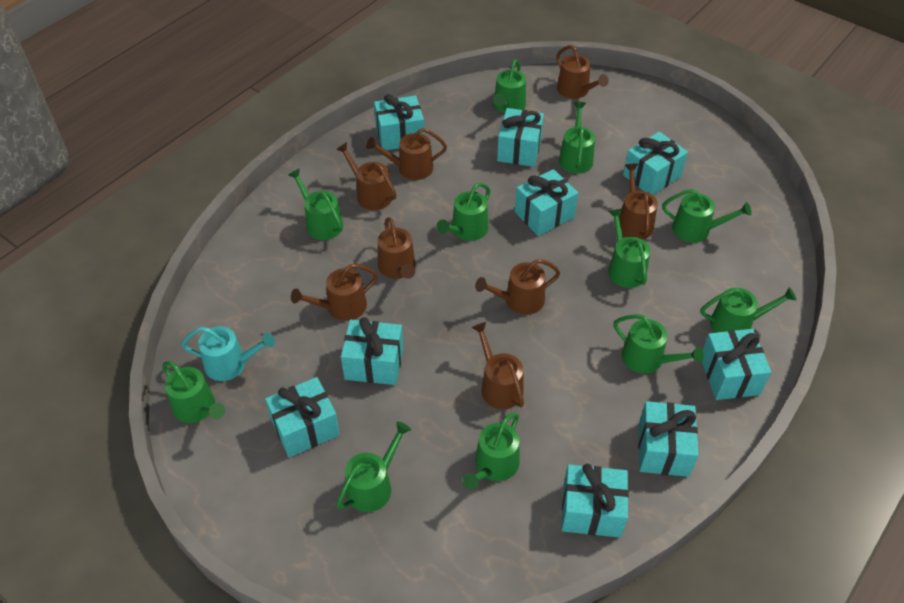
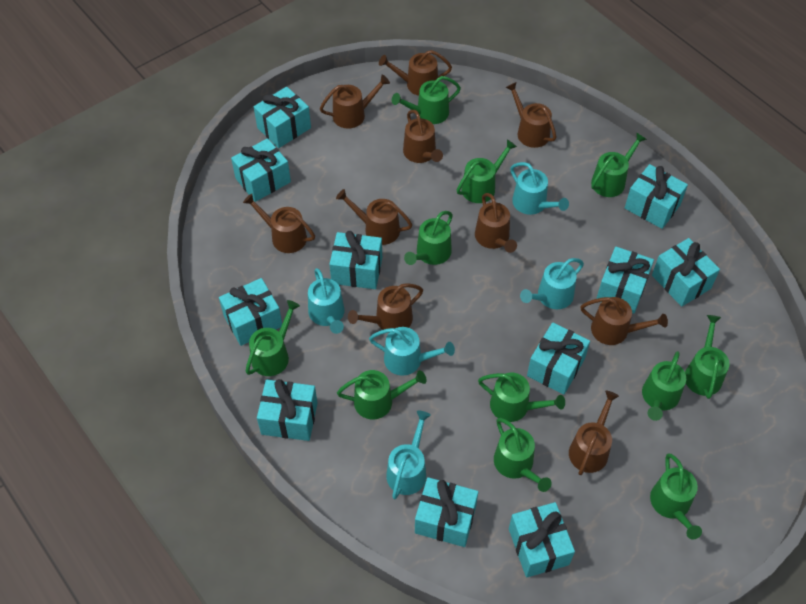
brown watering can: [291,264,378,321] [336,142,397,210] [366,128,447,180] [378,217,415,279] [472,322,524,409] [475,259,560,315] [556,45,609,99] [619,163,658,240] = 8 -> [243,194,315,253] [320,75,390,129] [336,189,412,245] [348,283,423,330] [379,50,452,96] [403,110,443,163] [475,193,517,253] [505,82,556,148] [569,390,619,475] [581,297,668,345] = 10
turquoise gift: [265,377,340,457] [341,317,404,385] [374,94,424,150] [497,108,544,167] [515,169,578,236] [562,464,629,538] [623,132,688,195] [638,401,698,477] [702,329,772,400] = 9 -> [219,278,282,346] [231,138,291,202] [254,87,311,148] [257,379,317,441] [329,231,382,289] [415,477,478,547] [509,502,575,578] [527,322,590,395] [596,247,654,314] [625,164,688,229] [652,238,720,307] = 11
turquoise watering can: [181,326,275,381] = 1 -> [308,268,345,334] [369,327,455,376] [386,411,431,499] [510,162,569,215] [520,258,584,309] = 5

